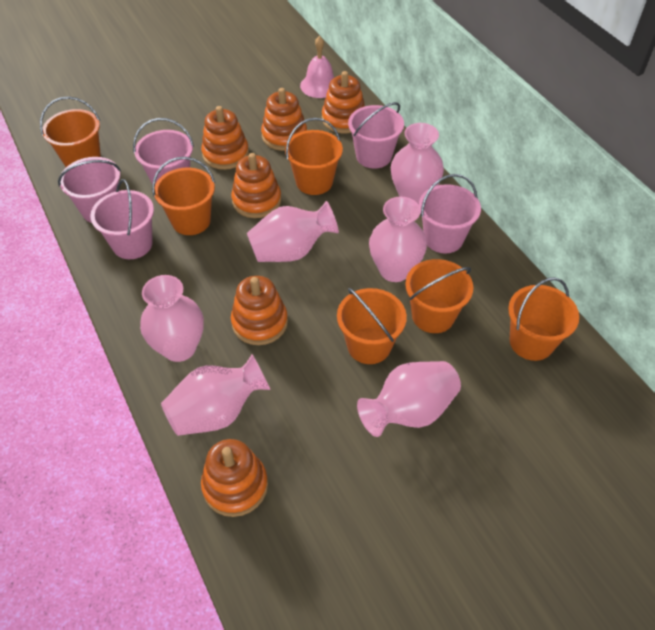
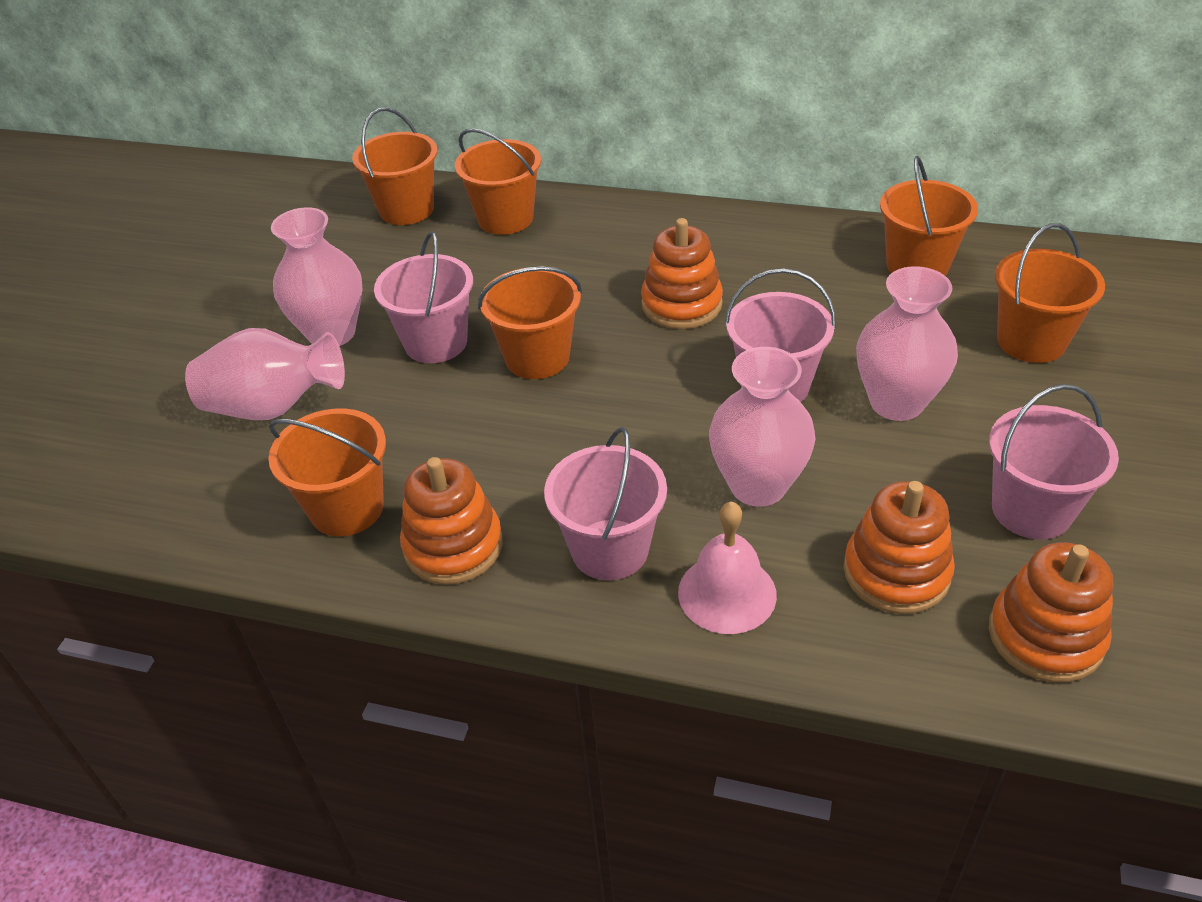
orange stacking toy: [201,106,249,170] [201,439,268,517] [231,153,281,218] [231,276,288,345] [261,88,307,151] [322,71,365,133] = 6 -> [400,457,503,585] [641,218,723,329] [844,481,955,614] [989,542,1114,683] = 4
pink bucket: [58,157,121,223] [90,179,154,259] [133,118,194,185] [348,102,404,169] [419,174,481,253] = 5 -> [374,231,473,363] [544,427,667,580] [724,268,836,402] [989,384,1119,539] = 4
pink vase: [140,275,204,362] [161,354,270,436] [247,201,339,262] [357,361,461,437] [369,197,427,282] [391,123,444,204] = 6 -> [185,328,345,420] [271,207,362,346] [709,347,815,507] [856,266,958,421] = 4

